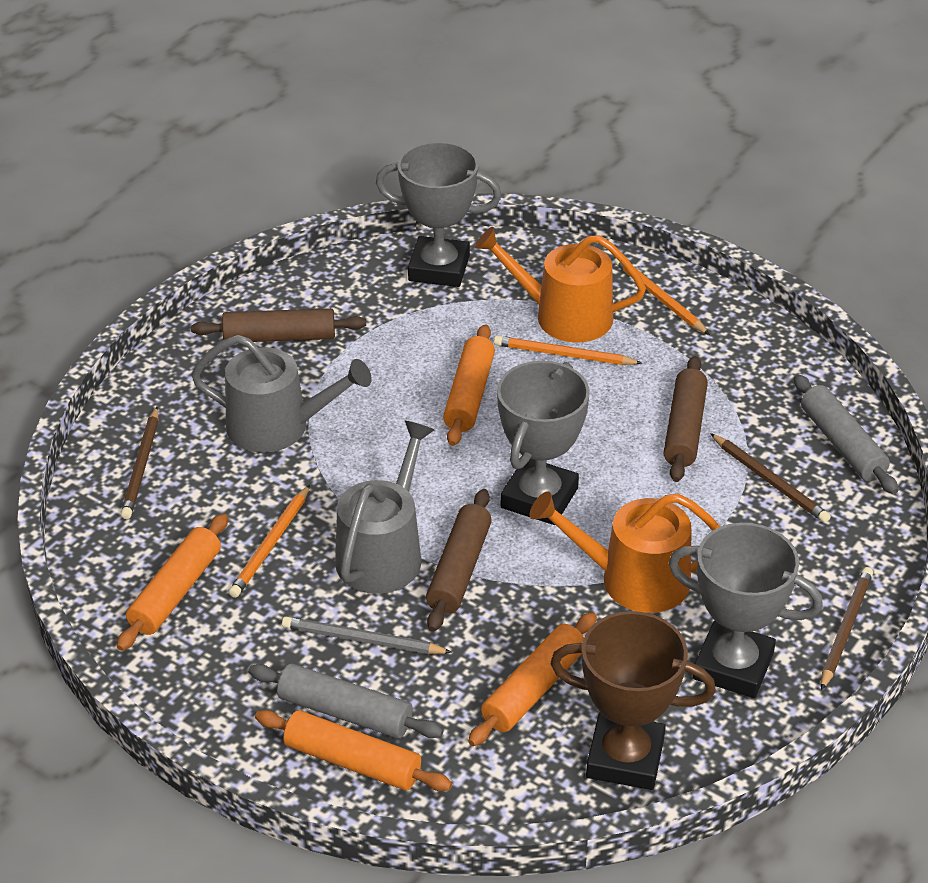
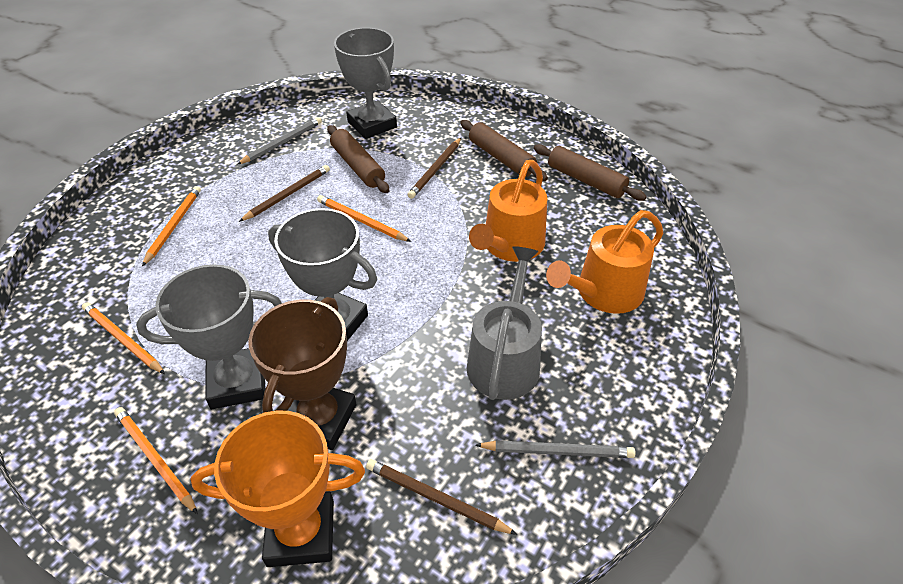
grey pencil: [282,617,452,654] = 1 -> [237,117,322,164] [476,440,636,458] = 2
grey rolling pin: [249,663,443,738] [794,374,898,494] = 2 -> none = 0
grey watering can: [191,335,372,453] [335,421,434,594] = 2 -> [467,246,542,400] = 1
orange pencil: [229,485,310,598] [494,336,642,365] [614,258,710,335] = 3 -> [82,302,165,374] [114,407,198,514] [142,186,201,266] [317,195,411,242] = 4
orange rolling pin: [117,513,228,651] [255,710,452,791] [443,324,495,446] [468,612,597,746] = 4 -> none = 0
orange trophy: none = 0 -> [191,411,365,567] = 1

